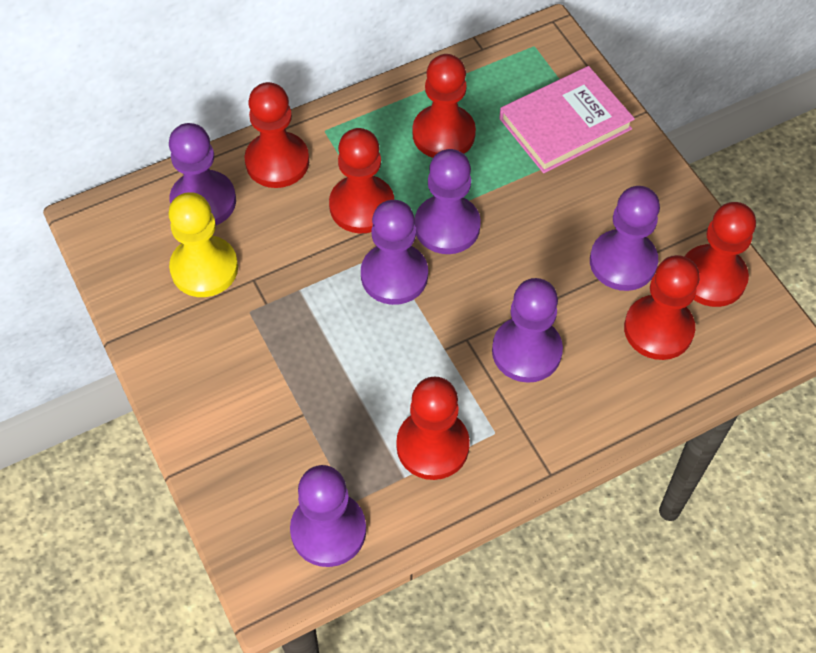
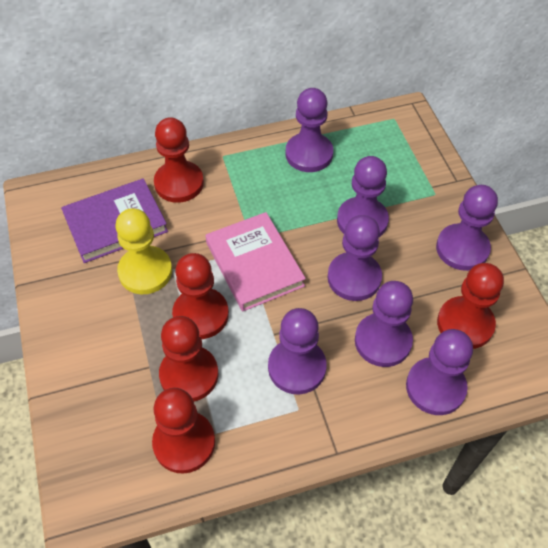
purple book: none = 0 -> [61,178,168,263] = 1
purple pawn: [169,123,236,225] [290,465,366,567] [361,200,428,305] [414,149,481,254] [492,278,563,383] [590,186,660,291] = 6 -> [268,308,327,395] [286,88,333,172] [328,215,382,301] [337,156,389,237] [355,281,413,367] [406,329,473,415] [436,185,498,271] = 7
red pawn: [245,82,309,188] [329,128,394,233] [396,377,470,480] [412,54,476,158] [624,255,699,360] [684,202,756,307] = 6 -> [152,388,215,474] [154,117,204,203] [159,316,218,402] [172,253,229,339] [437,263,504,349] = 5

